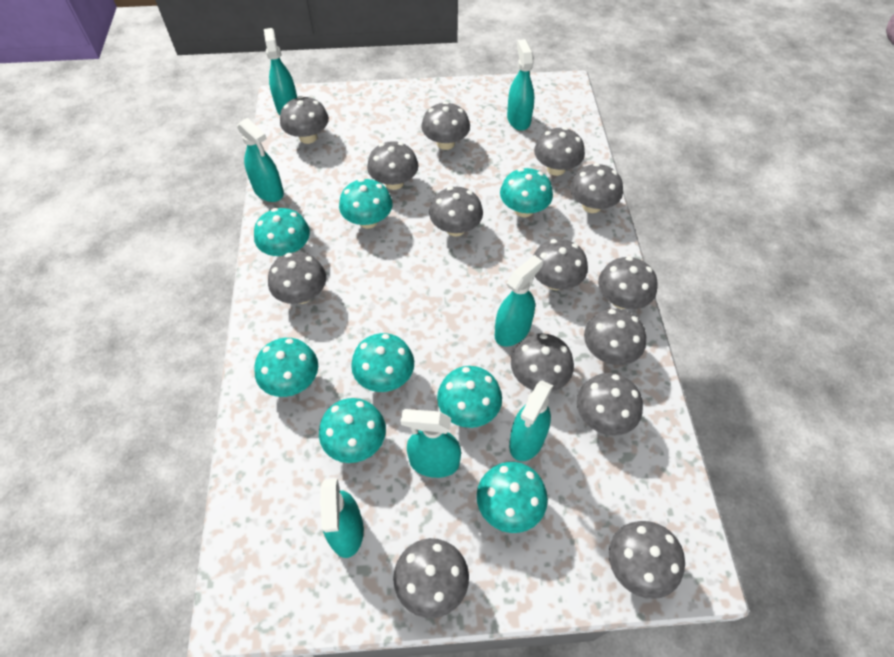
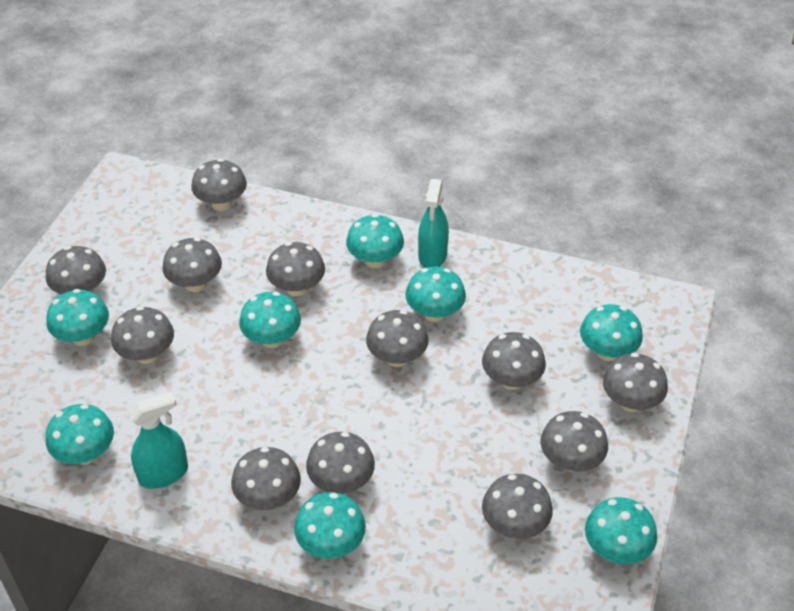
grey mushroom: [268,252,326,304] [280,96,329,144] [367,141,419,190] [393,538,469,618] [421,102,470,150] [429,187,483,236] [511,333,574,392] [534,127,585,176] [534,239,588,290] [570,163,623,213] [577,373,643,436] [584,309,646,365] [598,257,658,309] [609,521,685,599] = 14 -> [46,246,106,294] [111,306,174,364] [162,238,222,292] [191,159,247,211] [231,447,301,510] [266,242,325,296] [306,432,375,494] [366,310,429,367] [482,332,546,390] [482,474,553,539] [540,411,608,472] [603,353,668,412] = 12
turquoise spray bottle: [237,118,284,202] [264,28,297,115] [320,478,364,558] [401,409,461,478] [495,255,543,346] [507,39,534,131] [509,380,553,461] = 7 -> [128,392,188,489] [418,179,449,268] = 2

